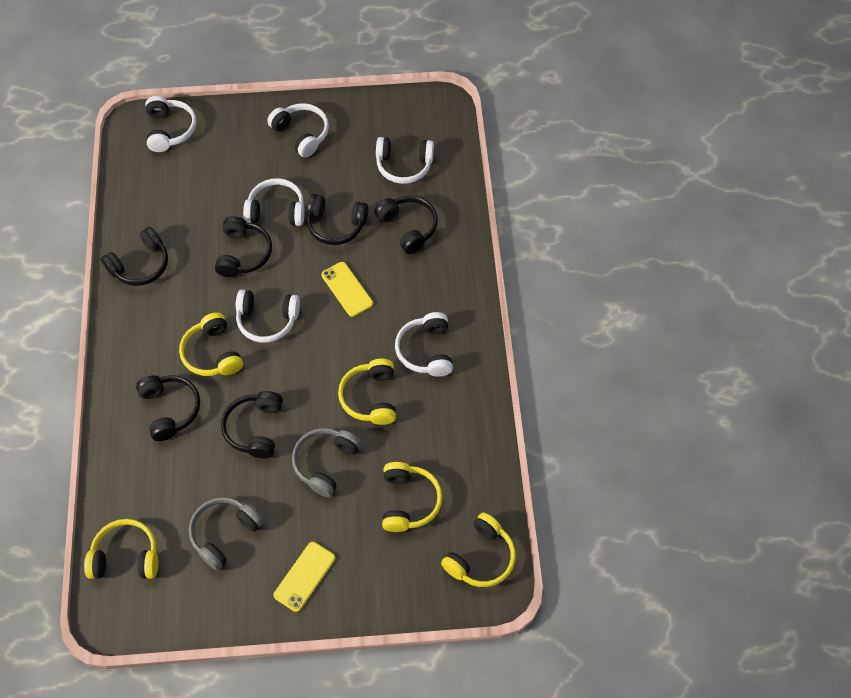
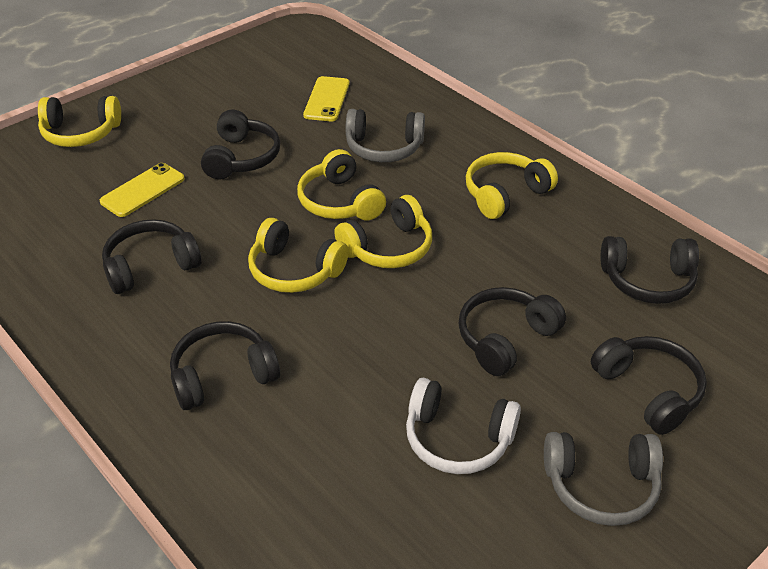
white headphones: [145,96,197,152] [236,290,300,343] [243,178,305,226] [267,103,329,158] [376,137,434,184] [395,312,453,377] = 6 -> [406,378,521,474] = 1

